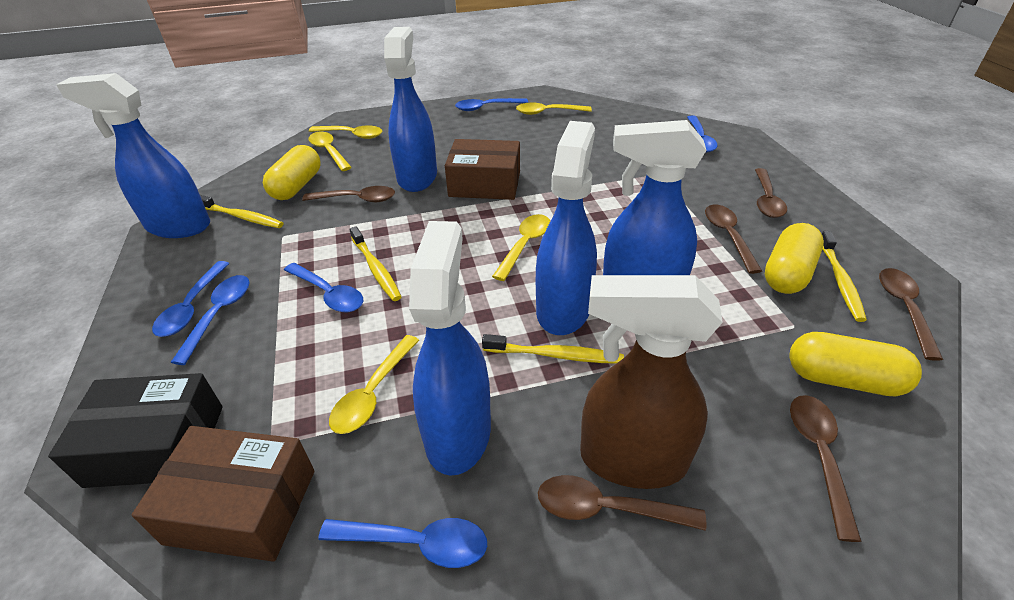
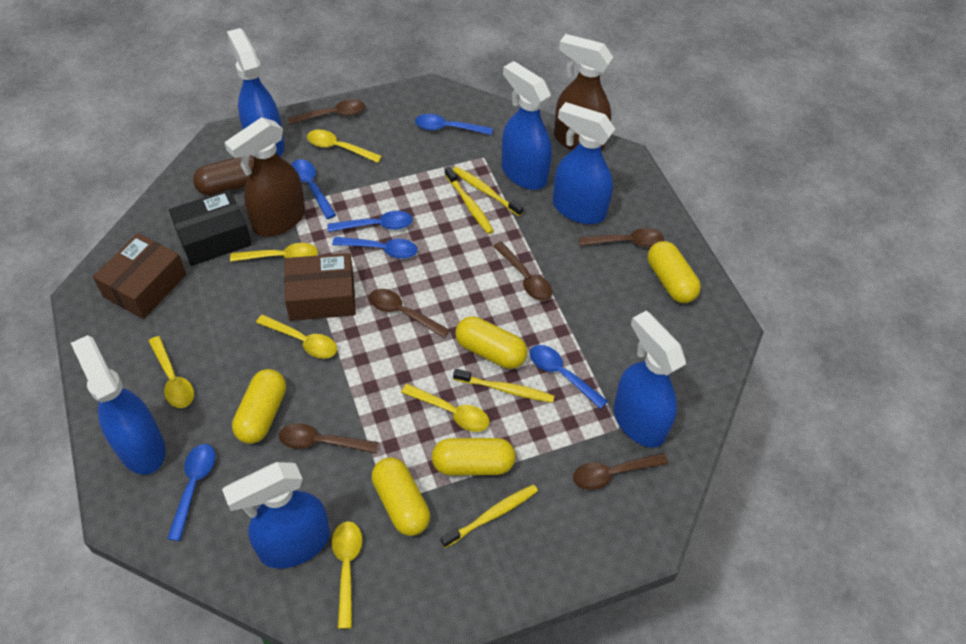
blue spray bottle: [56,73,210,238] [384,27,437,192] [409,221,491,476] [536,121,597,335] [603,120,707,275] = 5 -> [71,335,165,475] [222,462,330,569] [227,28,285,156] [501,61,552,190] [553,102,615,224] [614,311,686,448] = 6
brown capsule: none = 0 -> [193,156,254,196] = 1
brown spray bottle: [580,275,723,489] = 1 -> [224,117,305,237] [554,34,613,151] = 2
yellow capsule: [263,145,321,200] [765,223,824,294] [789,332,922,396] = 3 -> [232,369,286,444] [372,457,430,536] [432,438,516,475] [455,316,527,369] [648,241,701,303] = 5
yellow spoon: [309,125,382,139] [309,132,352,171] [329,335,419,434] [492,214,550,281] [516,103,592,115] = 5 -> [148,336,194,408] [230,243,318,262] [256,314,337,359] [307,130,382,163] [332,521,362,629] [401,384,490,432] = 6

